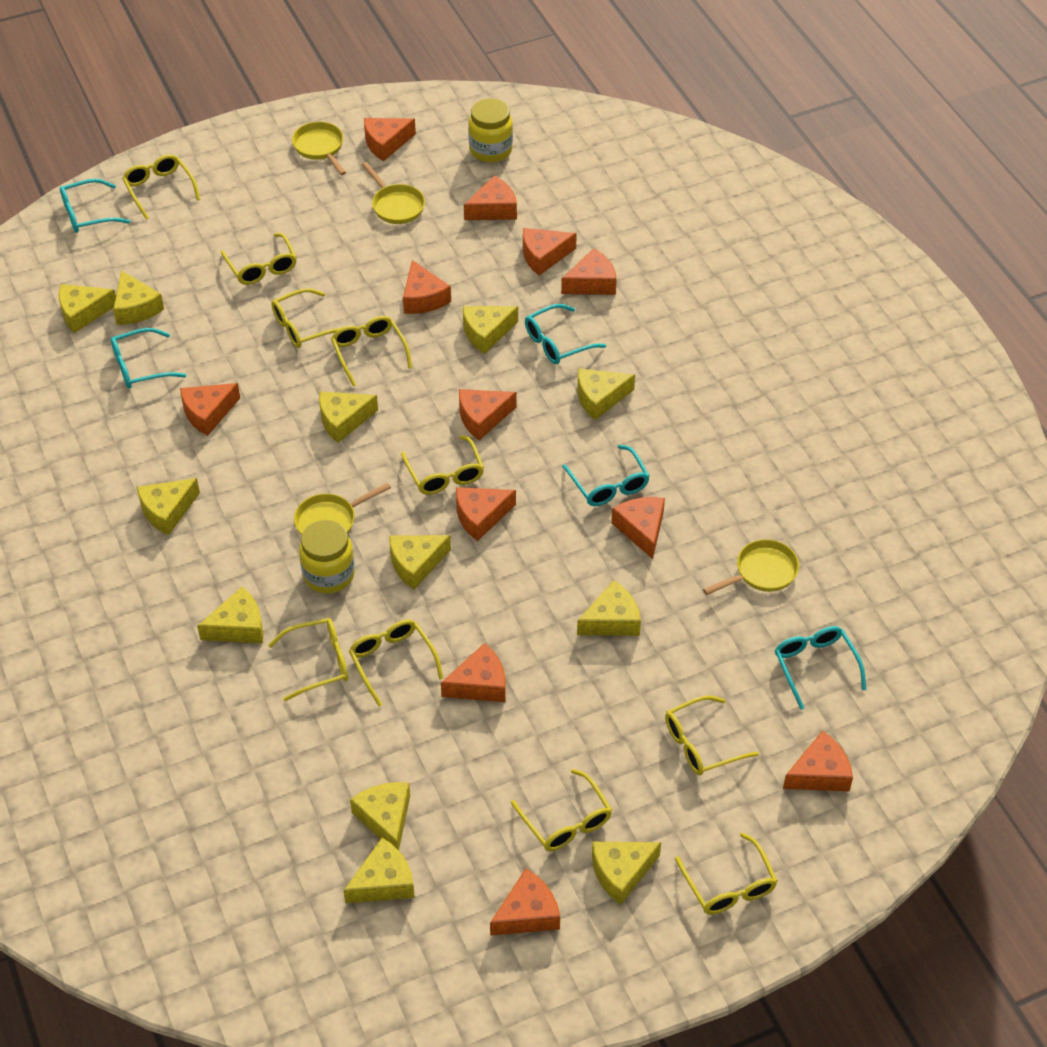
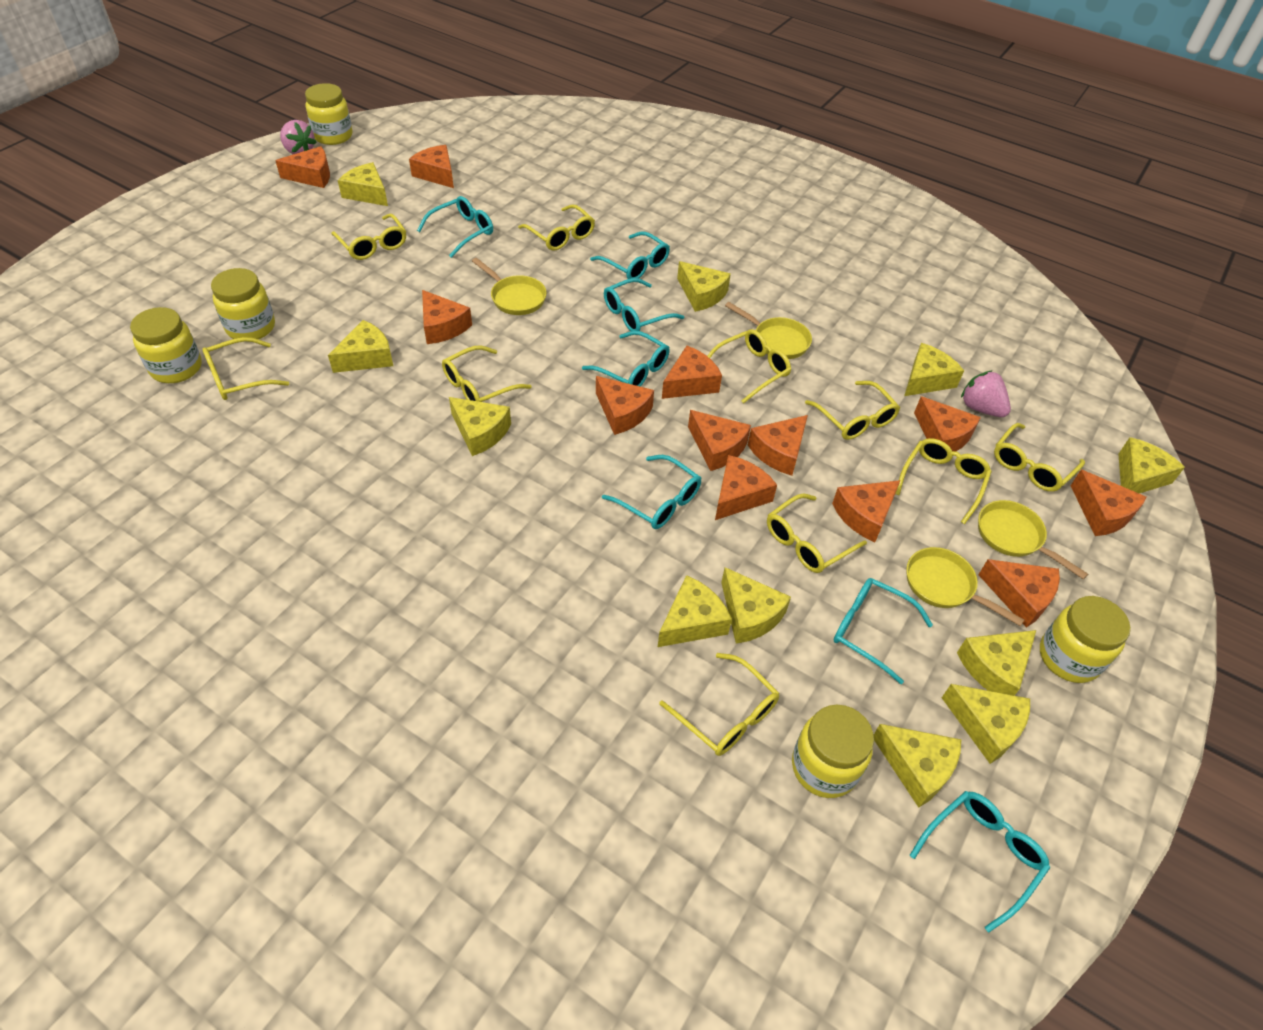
pink strawberry: none = 0 -> [280,120,317,154] [961,370,1011,417] = 2
turquoise glasses: [60,179,130,233] [111,328,186,389] [525,304,606,364] [562,445,650,506] [775,626,866,710] = 5 -> [417,196,493,258] [582,331,670,387] [590,231,670,279] [602,455,701,529] [604,278,685,331] [833,578,933,684] [910,791,1050,933] = 7
yellow cheese: [59,284,116,333] [113,271,164,325] [137,478,200,535] [197,587,263,643] [319,391,378,443] [344,838,415,904] [350,782,410,850] [389,535,451,589] [463,306,518,354] [577,368,635,420] [577,580,641,636] [592,842,661,905] = 12 -> [328,320,393,373] [338,162,388,206] [449,397,511,456] [658,575,732,647] [677,261,731,312] [721,567,791,644] [874,724,961,807] [904,343,964,396] [942,684,1030,764] [957,630,1036,696] [1118,437,1185,493] = 11
yellow jar: [299,520,355,593] [468,98,513,162] = 2 -> [130,307,202,383] [211,268,275,339] [305,83,353,145] [792,705,874,798] [1040,596,1131,683] = 5

